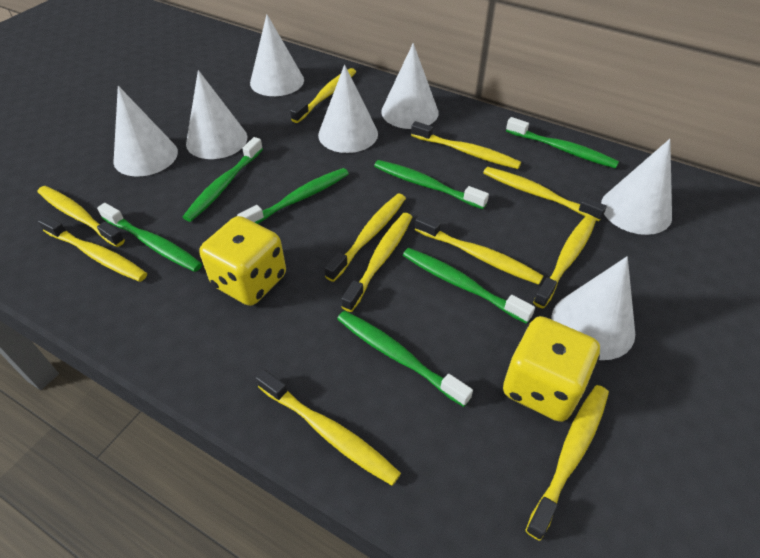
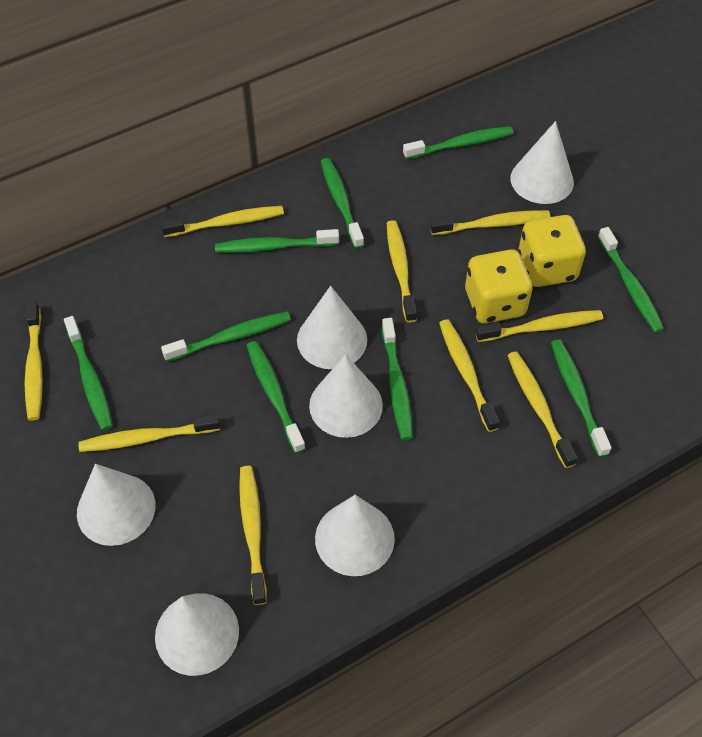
green toothbrush: [97,203,202,272] [183,137,263,222] [237,168,349,224] [337,311,473,407] [374,160,489,209] [403,248,535,324] [506,117,619,168] = 7 -> [64,316,113,431] [161,311,291,362] [215,229,339,253] [246,341,306,453] [321,158,364,249] [382,318,413,440] [403,126,513,159] [551,339,612,457] [598,227,664,333] = 9
white cone: [113,86,178,176] [186,70,247,159] [250,14,304,96] [318,64,378,153] [381,43,438,129] [551,256,635,360] [601,139,672,235] = 7 -> [77,464,155,546] [155,593,239,676] [297,286,367,369] [309,354,383,438] [315,495,395,576] [510,121,574,204] = 6
yellow toothbrush: [38,186,125,247] [38,215,147,282] [256,370,401,486] [290,68,356,123] [324,194,406,282] [341,213,412,312] [411,121,521,169] [415,214,543,285] [483,167,607,222] [525,385,609,541] [533,215,596,308] = 11 -> [25,301,43,421] [78,414,220,452] [161,206,284,237] [239,466,267,605] [387,220,417,323] [430,210,551,235] [439,319,500,432] [476,310,603,342] [507,352,578,468] = 9

